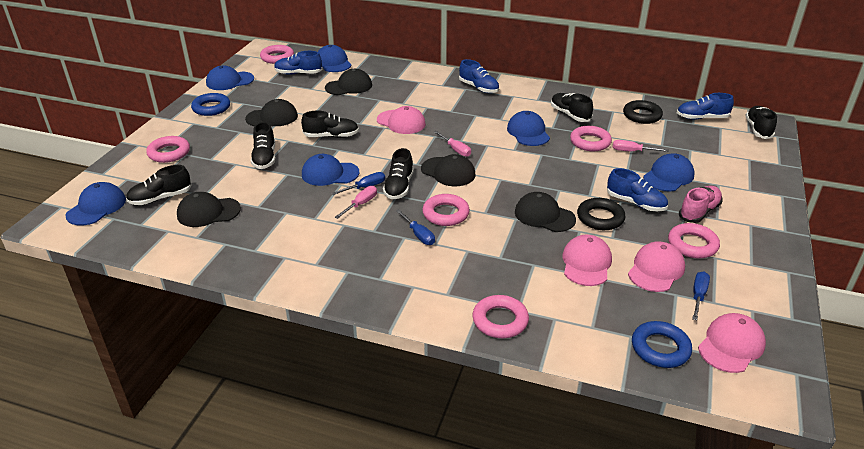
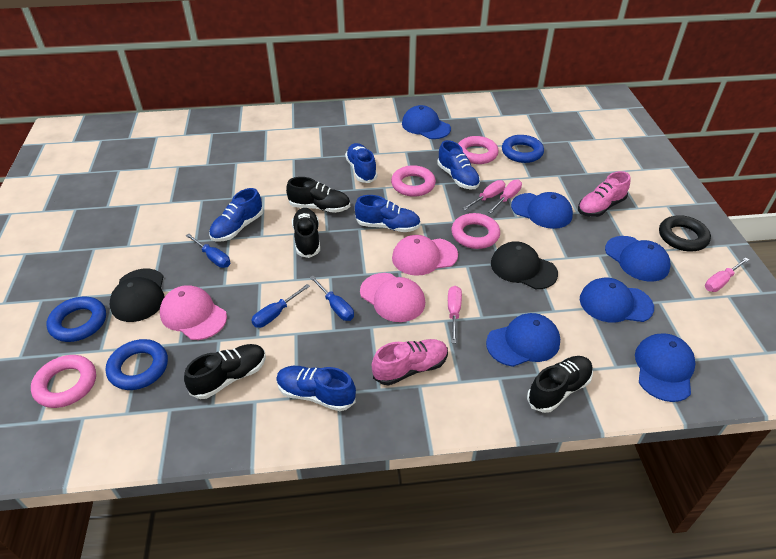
black cap: [177,192,241,227] [245,99,298,126] [325,69,372,95] [421,154,476,186] [515,192,576,232] = 5 -> [110,269,164,322] [491,241,558,289] = 2
black ring: [577,198,625,230] [623,100,663,124] = 2 -> [659,215,711,251] = 1
black shoe: [126,165,192,205] [251,122,275,169] [301,111,359,138] [383,148,414,199] [551,93,593,122] [745,106,777,139] = 6 -> [184,344,266,399] [286,177,350,213] [292,208,320,258] [527,356,593,413] = 4
blue ring: [191,93,230,116] [632,321,692,368] = 2 -> [47,297,106,342] [106,339,168,390] [502,135,544,163] = 3
blue shoe: [274,51,322,75] [459,59,499,93] [607,168,668,211] [677,93,734,120] = 4 -> [209,188,264,242] [276,366,356,411] [345,143,377,183] [355,195,421,232] [437,140,480,189] = 5
pink cap: [377,106,426,134] [562,235,612,286] [628,241,685,292] [698,313,766,373] = 4 -> [160,285,227,340] [360,273,425,322] [392,235,458,276] = 3
pink ring: [146,136,190,163] [260,45,294,64] [422,194,470,226] [473,295,529,338] [570,126,612,151] [668,223,720,259] = 6 -> [31,355,96,408] [391,165,436,197] [451,213,500,249] [458,136,499,164] = 4
pink screwdriver: [334,186,377,219] [434,131,471,157] [613,140,669,152] = 3 -> [448,286,462,343] [463,180,505,210] [488,180,522,213] [705,257,749,292] = 4
pink shoe: [679,186,723,223] = 1 -> [372,339,448,385] [578,171,630,217] = 2

